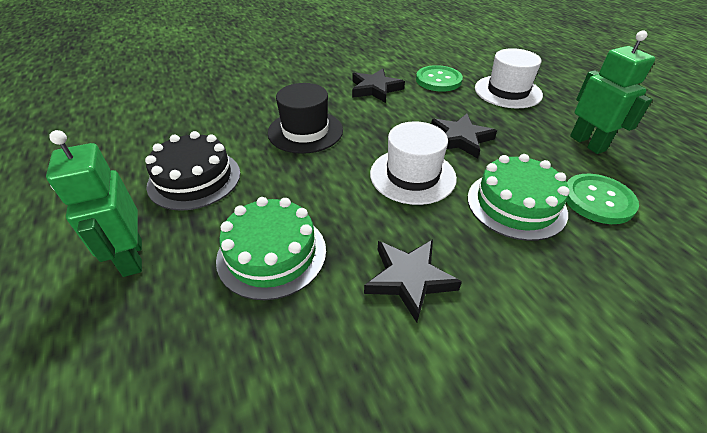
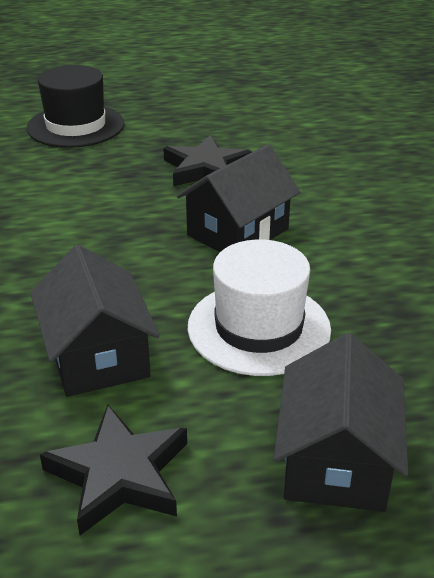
black cake: [145,131,240,211] = 1 -> none = 0
black house: none = 0 -> [30,245,160,397] [177,144,300,252] [274,333,408,512] = 3
black star: [352,69,405,103] [364,240,462,322] [431,113,497,159] = 3 -> [40,405,187,535] [163,135,252,186] = 2
green button: [416,65,463,92] [566,174,639,224] = 2 -> none = 0
green cake: [216,197,326,300] [467,154,570,241] = 2 -> none = 0
green robot: [46,130,142,277] [570,31,655,154] = 2 -> none = 0
white hat: [370,121,457,205] [475,48,543,108] = 2 -> [188,240,331,376] = 1

